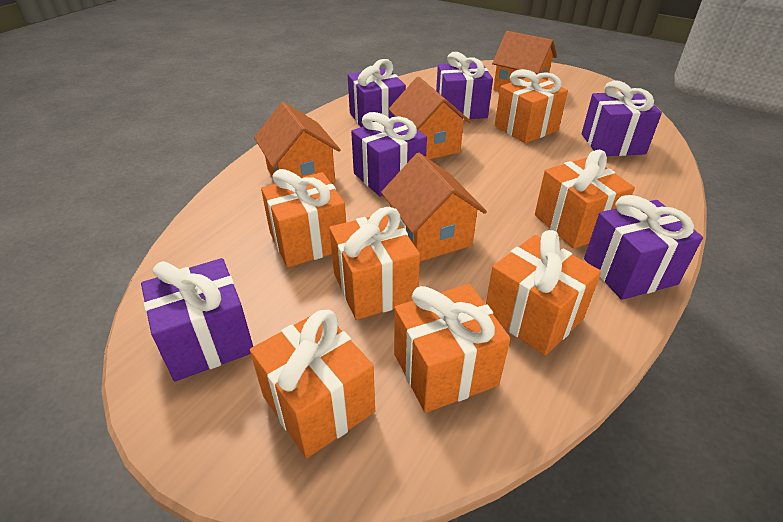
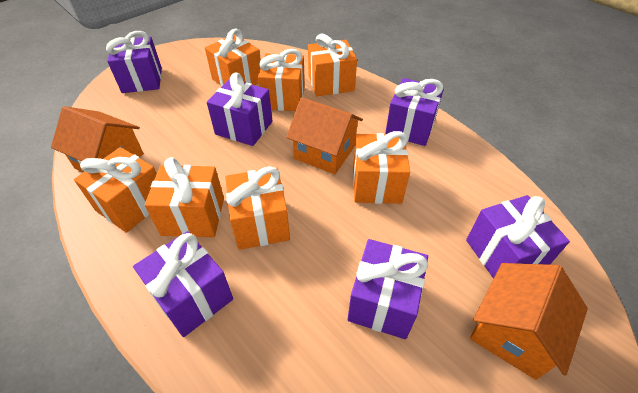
orange house: [254,102,341,183] [381,153,487,261] [389,76,471,159] [492,31,557,92] = 4 -> [51,106,144,172] [286,97,363,174] [470,263,588,380] = 3

